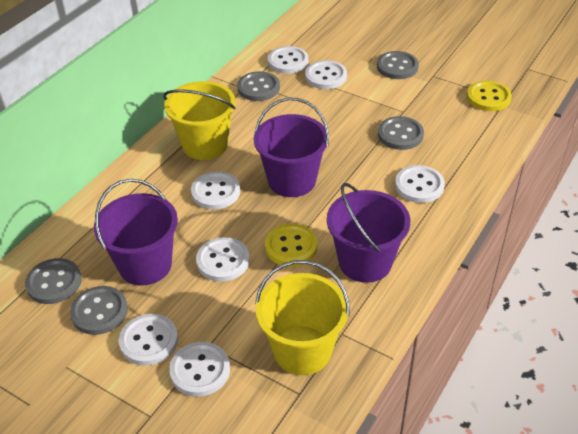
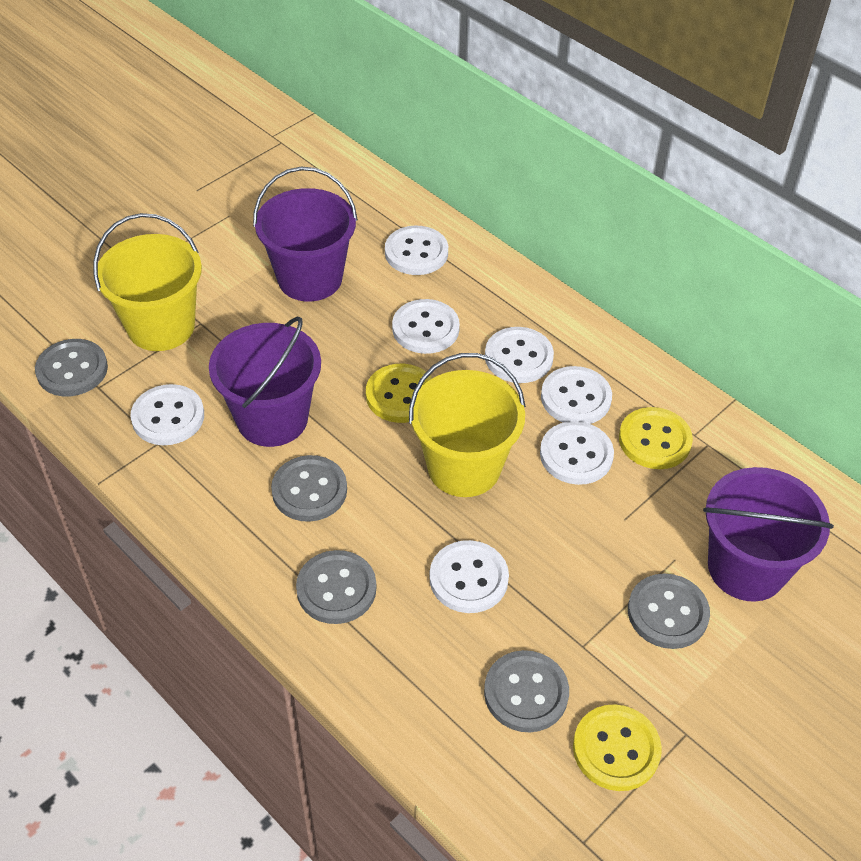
yellow button: [265,224,317,267] [467,81,512,111] = 2 -> [366,364,432,423] [573,704,662,791] [619,407,693,469] = 3

